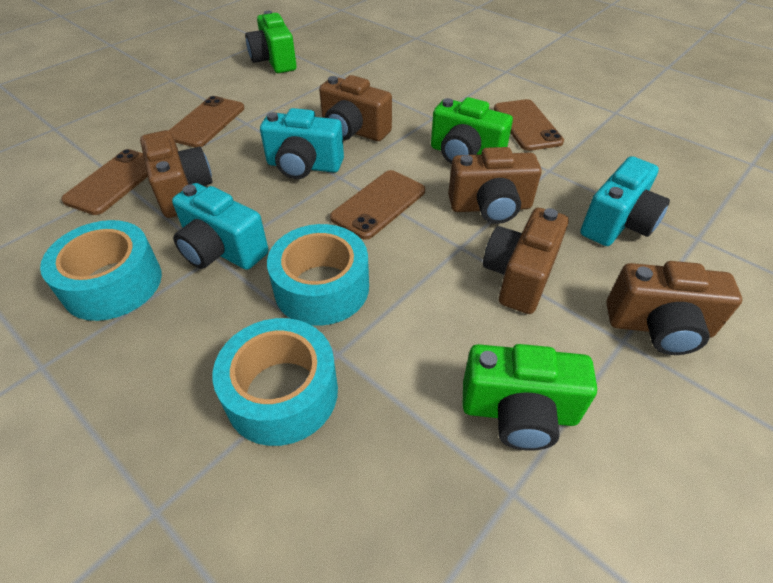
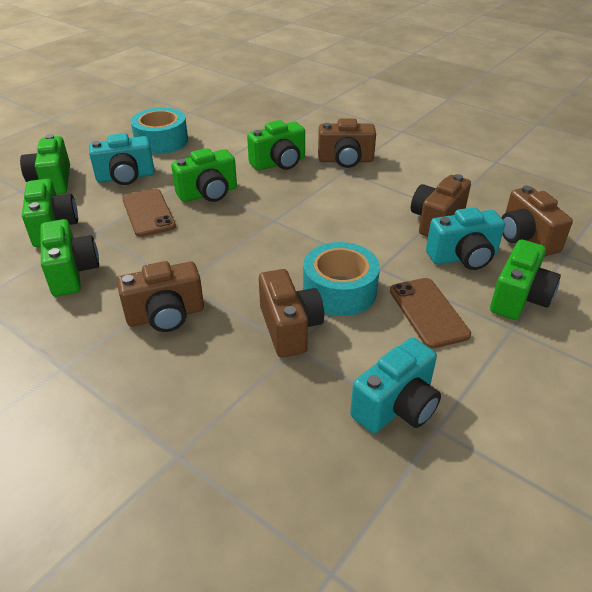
brown phone: [61,149,148,215] [168,96,244,147] [330,170,425,240] [494,99,564,151] = 4 -> [122,188,176,237] [390,278,471,349] = 2
green camera: [245,11,297,73] [431,97,513,164] [462,344,597,451] = 3 -> [20,134,70,195] [22,179,78,247] [40,219,99,296] [171,148,237,202] [247,120,305,171] [490,240,561,320] = 6
turquoise tape: [40,220,162,321] [212,318,338,446] [267,224,369,326] = 3 -> [131,107,188,154] [303,242,380,316] = 2

